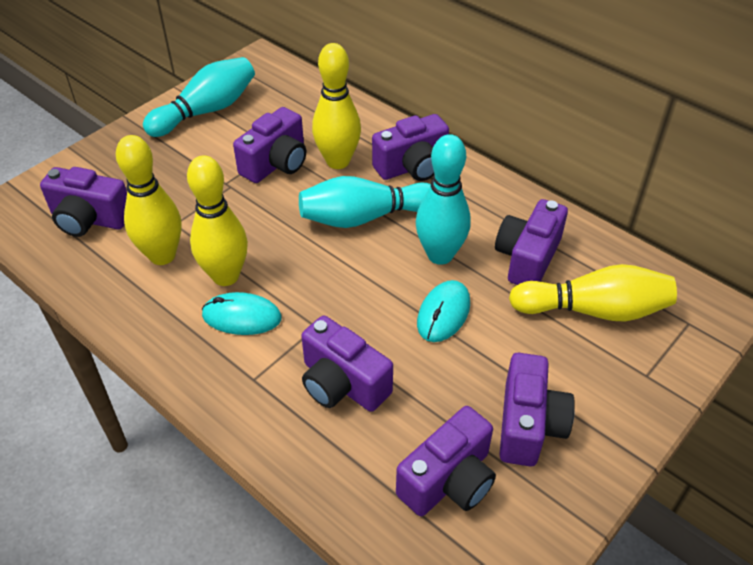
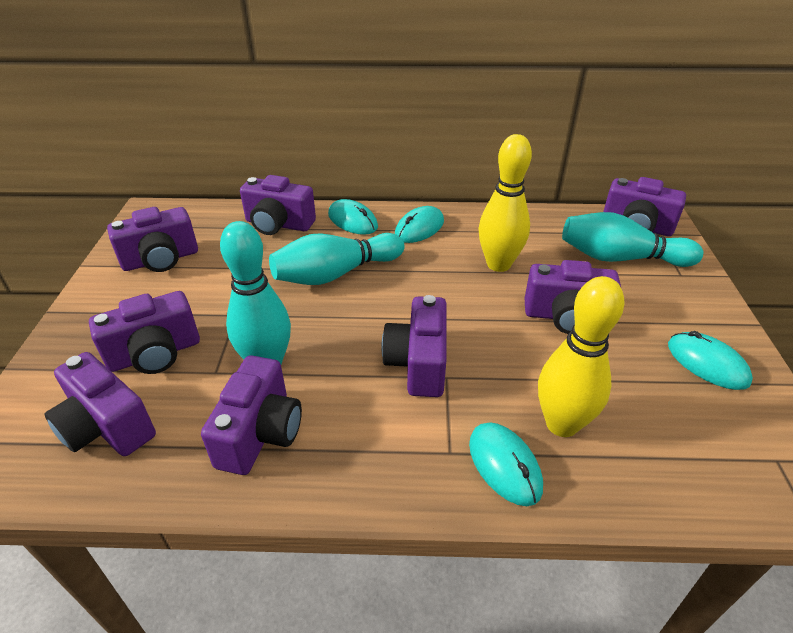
purple camera: [40,167,127,237] [233,107,306,183] [301,315,393,412] [372,114,449,181] [396,406,496,516] [495,199,568,285] [499,353,575,467] = 7 -> [45,352,156,456] [89,291,200,374] [107,207,198,272] [201,355,302,475] [240,175,316,235] [381,295,447,397] [525,260,621,334] [603,177,686,236] = 8
turquoise mouse: [201,292,282,335] [417,280,470,342] = 2 -> [328,199,378,235] [395,206,444,243] [469,422,543,506] [668,331,753,390] = 4
yellow bowling pin: [116,135,182,265] [187,155,248,286] [312,43,361,169] [509,264,677,321] = 4 -> [479,134,532,272] [538,276,625,437] = 2

